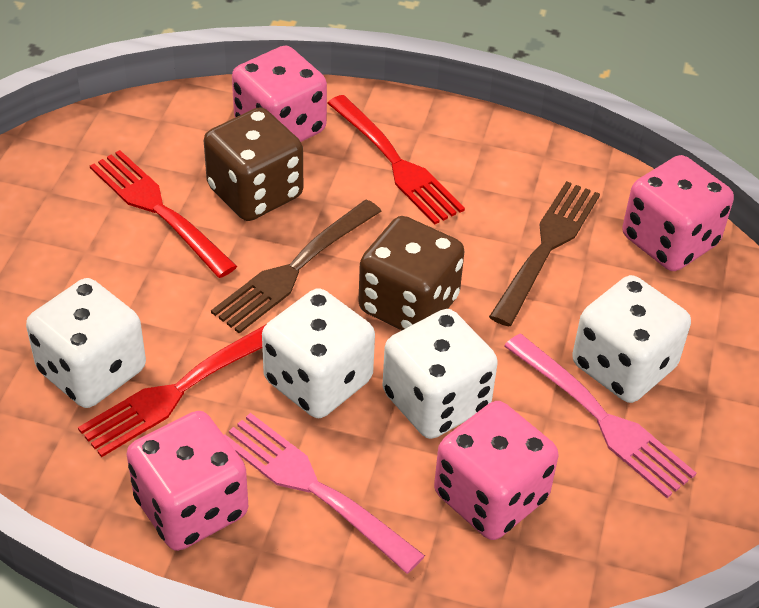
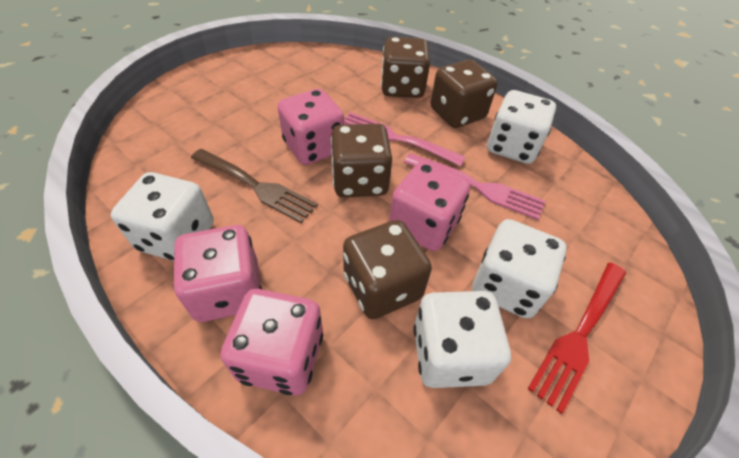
brown dice: [204,107,303,221] [358,216,465,330] = 2 -> [331,124,392,197] [343,220,432,319] [381,37,430,98] [430,59,498,128] = 4
brown fork: [211,200,381,334] [489,181,600,326] = 2 -> [191,149,318,223] = 1
red fork: [78,325,265,457] [90,150,237,278] [327,95,465,225] = 3 -> [528,263,626,414] = 1

